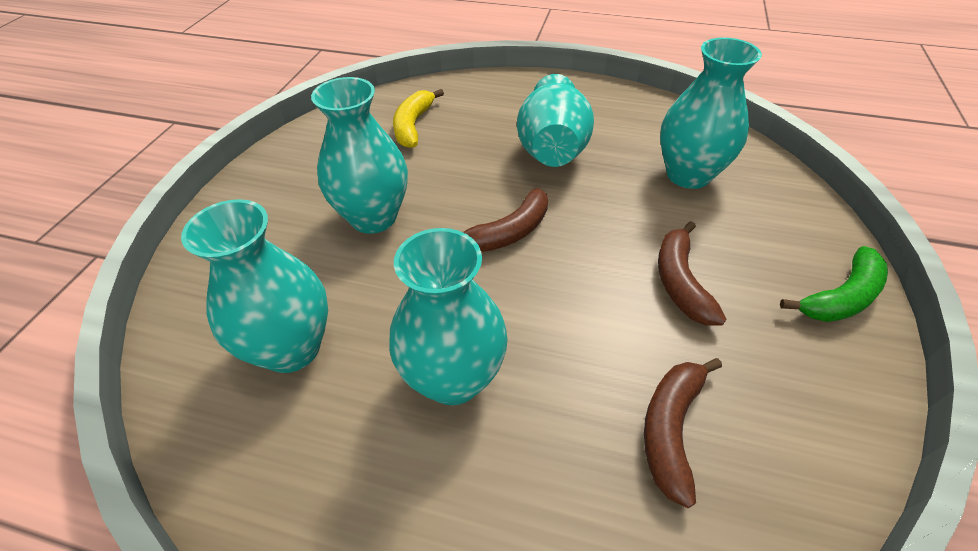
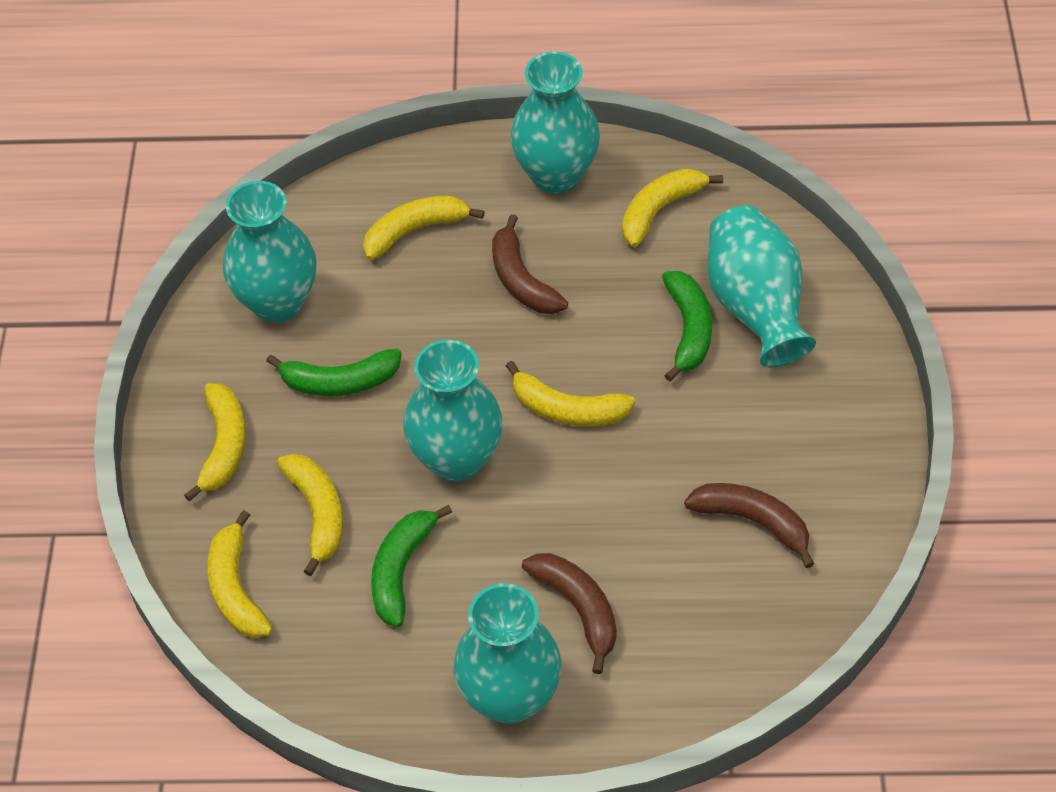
green banana: [780,246,888,322] = 1 -> [266,348,402,396] [371,505,452,627] [662,271,712,381] = 3
yellow banana: [393,89,444,148] = 1 -> [184,383,246,502] [207,510,273,638] [277,453,343,576] [363,195,485,260] [506,361,635,426] [622,168,723,247] = 6

